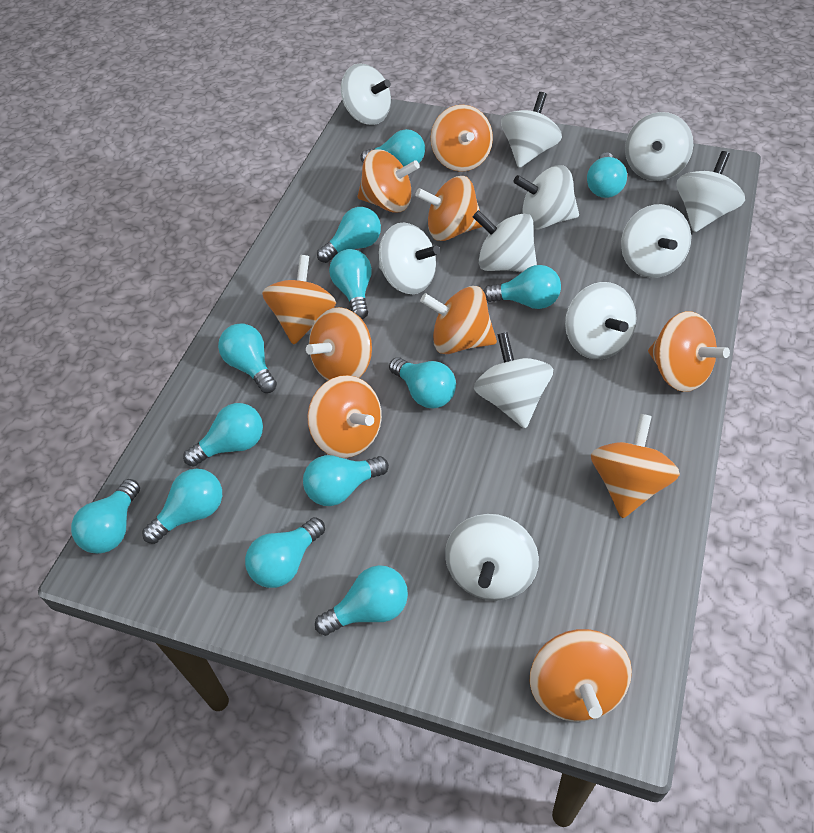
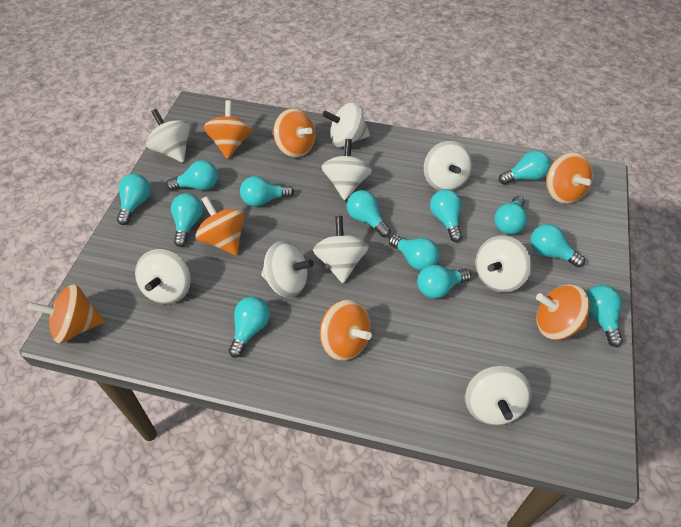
orange spinning top: [262,255,336,345] [306,307,372,381] [307,375,382,458] [358,149,420,213] [415,176,482,241] [420,286,497,354] [431,105,493,172] [529,629,632,722] [591,414,680,518] [648,311,730,392] = 10 -> [28,284,105,343] [195,196,245,255] [204,100,252,159] [273,108,315,158] [320,300,372,361] [536,284,590,340] [546,152,593,204] = 7
white spinning top: [341,63,391,125] [379,222,440,294] [445,514,539,601] [473,210,537,272] [474,332,553,429] [501,92,562,168] [513,165,579,229] [565,282,636,359] [621,204,691,278] [625,112,693,181] [677,151,745,232] = 11 -> [135,249,191,304] [146,109,190,162] [261,241,314,298] [313,216,369,283] [322,102,370,147] [322,139,372,200] [424,141,472,191] [465,366,531,426] [476,236,531,292] = 9

